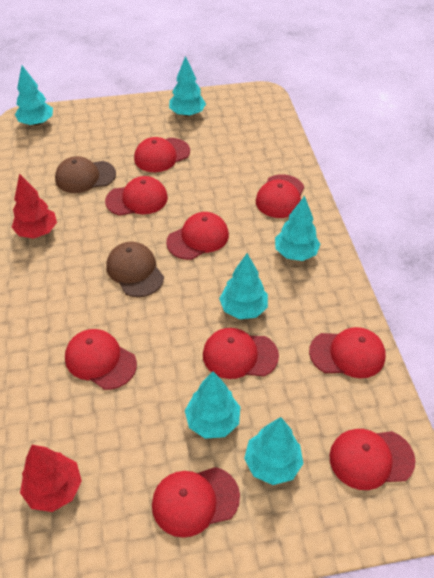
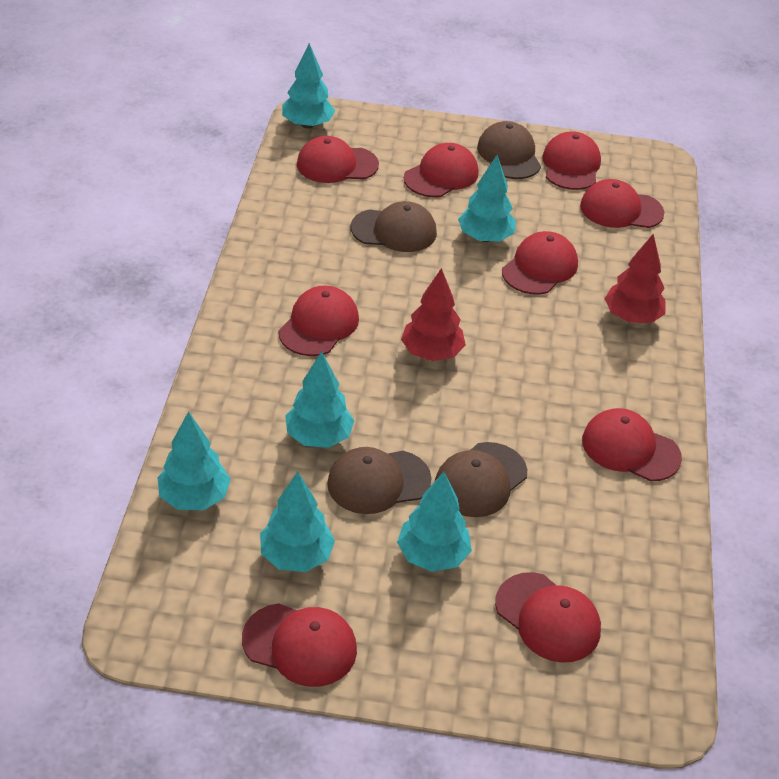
brown cap: [55,156,116,193] [106,242,164,297] = 2 -> [327,447,432,514] [351,201,437,252] [435,442,527,517] [477,121,541,179] = 4

